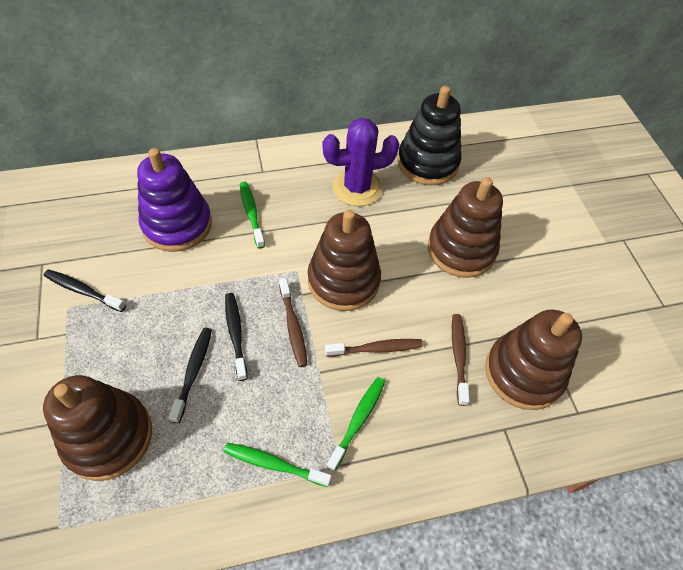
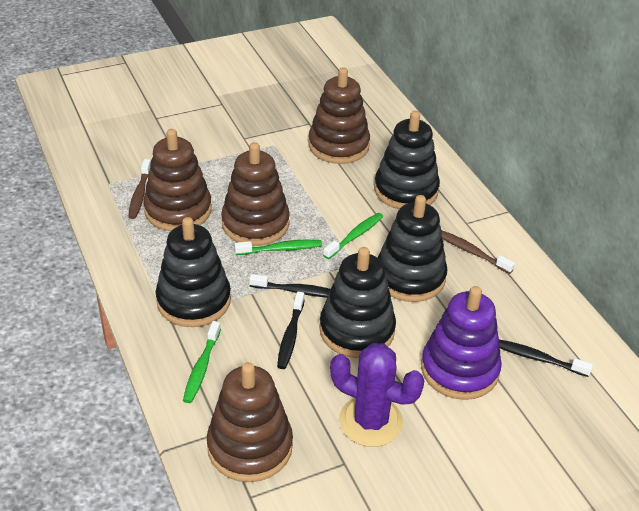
black stacking toy: [397,86,461,185] = 1 -> [156,217,231,327] [319,247,396,358] [374,111,440,209] [377,195,447,302] = 4
brown toothbrush: [279,278,308,367] [325,339,423,357] [452,314,470,406] = 3 -> [128,159,151,219] [441,230,515,274] = 2

